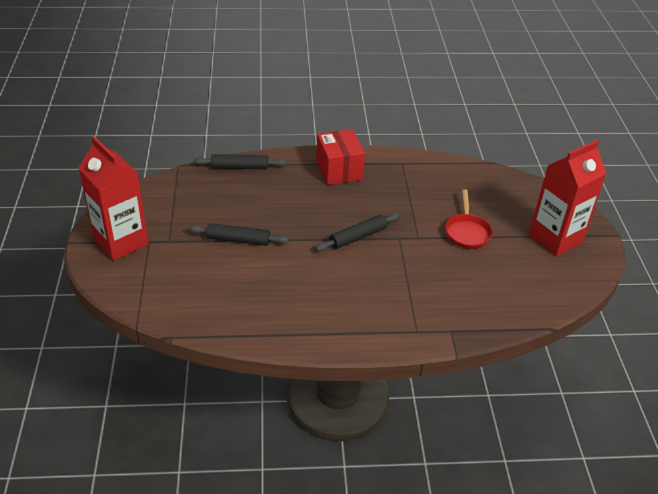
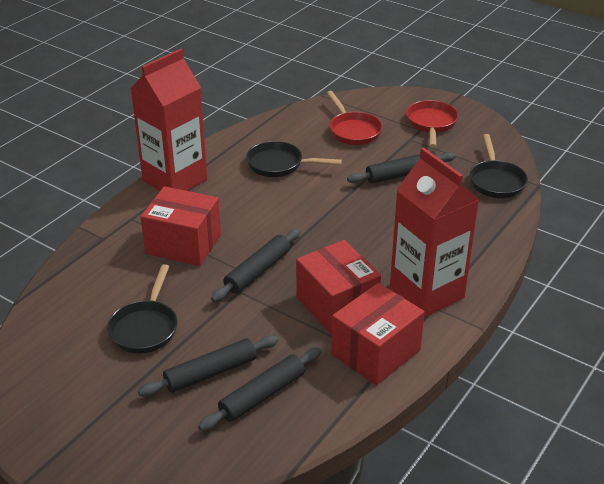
black pan: none = 0 -> [107,264,177,354] [246,141,342,177] [470,134,528,198] = 3
black rolling pin: [188,223,289,246] [194,154,286,169] [315,213,400,251] = 3 -> [138,335,279,397] [198,347,321,431] [211,228,301,302] [347,151,456,184] = 4
red box: [316,129,365,185] = 1 -> [141,186,221,266] [296,240,381,334] [331,283,425,385] = 3
red pan: [445,189,493,249] = 1 -> [327,91,383,145] [406,100,459,148] = 2

